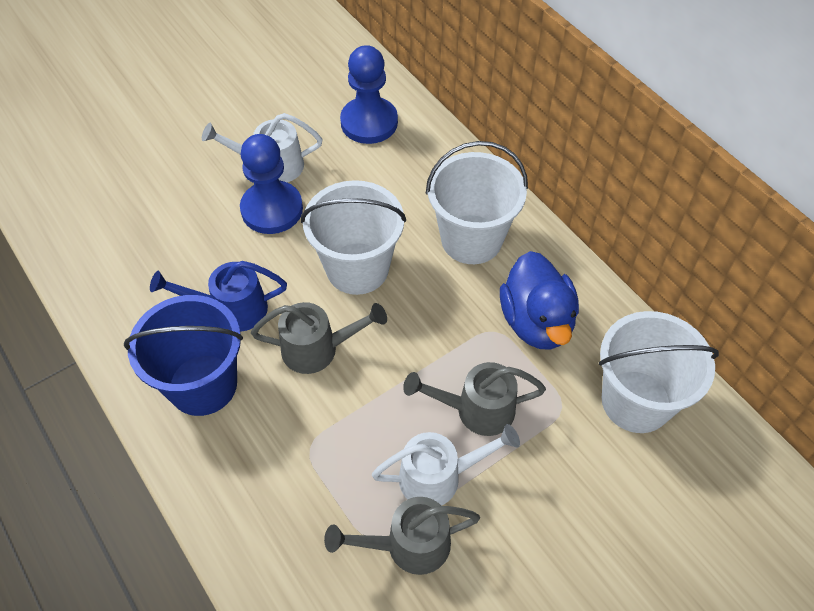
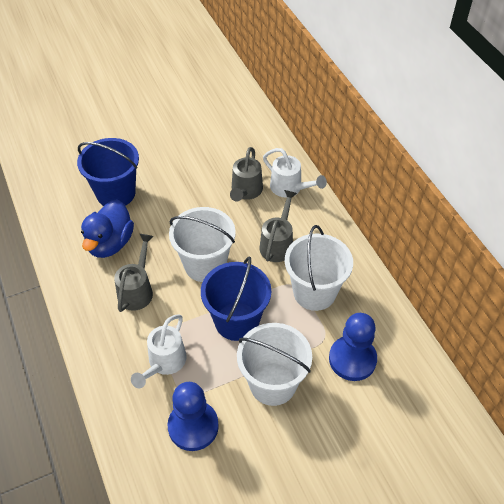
blue bucket: [124,295,243,416] = 1 -> [77,138,139,206] [201,256,271,341] = 2
blue watering can: [150,261,287,332] = 1 -> none = 0

